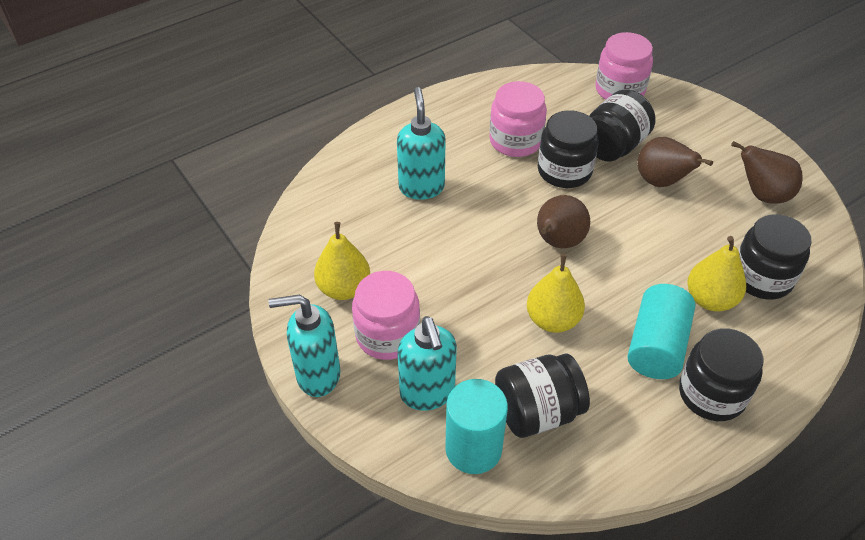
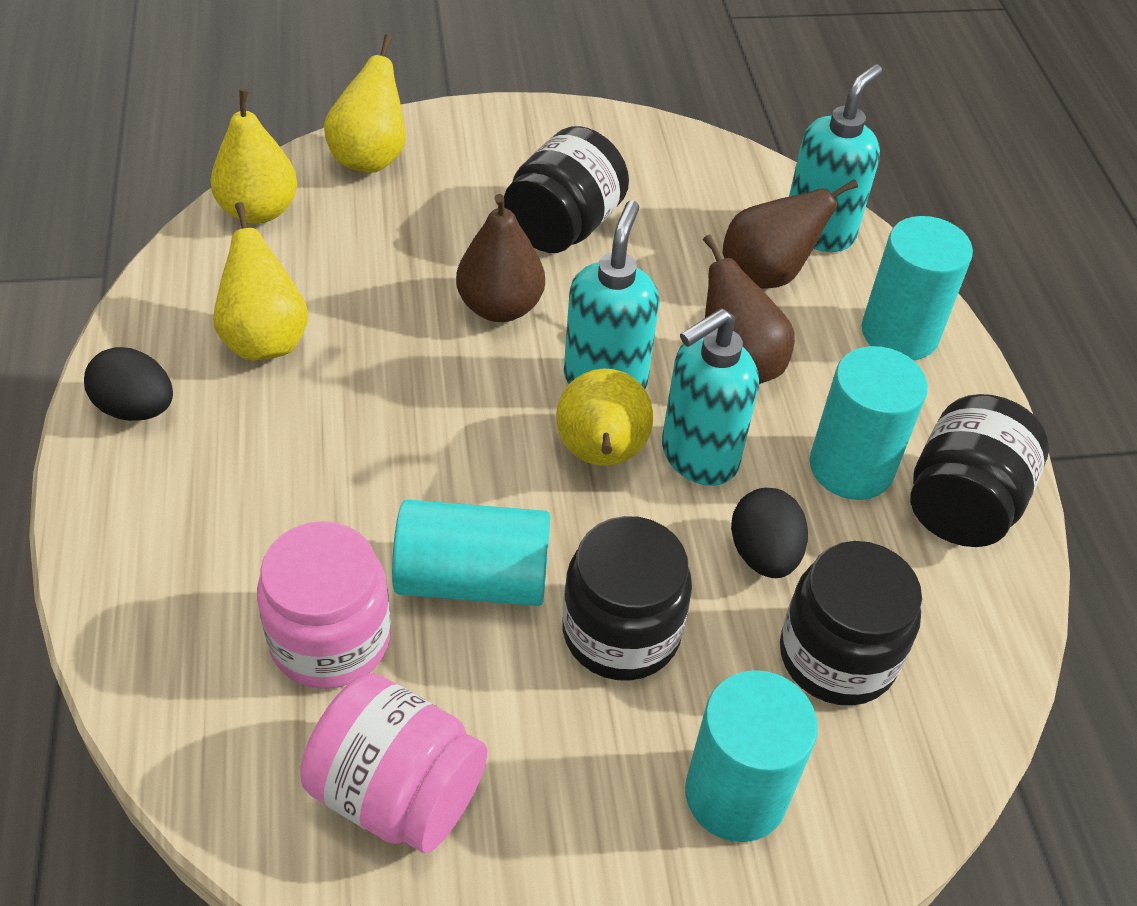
black egg: none = 0 -> [84,347,173,421] [731,488,808,578] = 2
black jar: [495,353,590,438] [538,110,599,188] [589,89,655,162] [679,328,763,421] [738,214,812,300] = 5 -> [504,126,629,253] [562,516,692,681] [780,541,922,706] [910,394,1049,547] = 4
pink jar: [352,271,420,360] [489,81,547,157] [595,32,653,100] = 3 -> [257,521,391,689] [300,673,487,853] = 2
turquoise cylinder: [445,379,508,474] [628,284,695,379] = 2 -> [392,499,550,606] [685,670,818,842] [810,346,928,500] [862,216,973,360] = 4
yellow pear: [314,222,370,300] [527,254,585,333] [687,236,746,312] = 3 -> [211,89,297,224] [213,202,308,360] [324,35,405,173] [556,369,653,466] = 4

